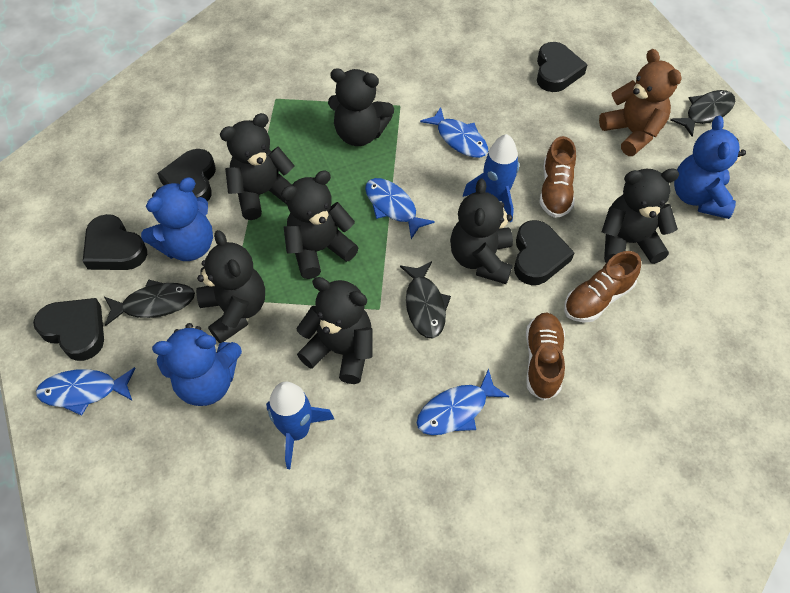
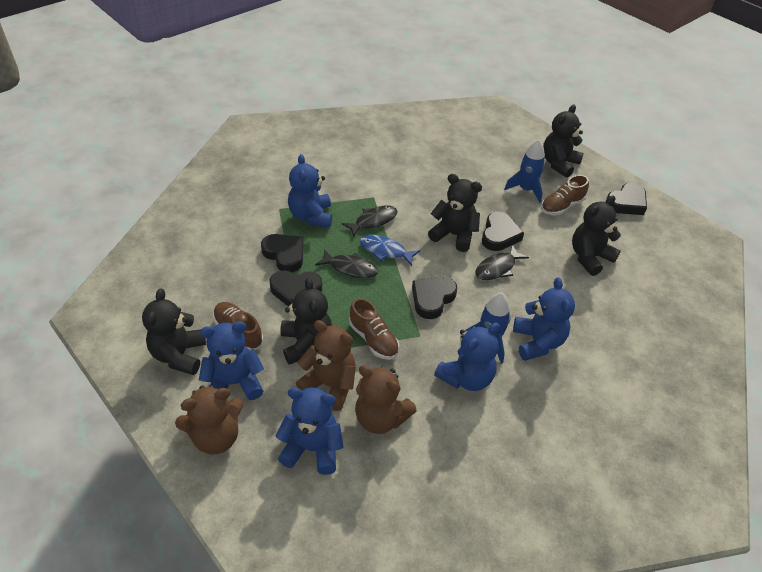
black teddy bear: [196,230,265,343] [220,113,295,220] [281,170,359,279] [296,277,372,384] [328,69,394,146] [450,179,513,284] [602,168,679,264] = 7 -> [142,288,206,375] [280,278,332,365] [428,174,482,252] [543,104,584,178] [572,195,621,276] = 5
blue fish: [36,367,135,416] [365,178,435,239] [417,369,509,435] [420,107,488,158] = 4 -> [360,235,420,266] = 1
blue teddy bear: [141,177,213,261] [152,323,242,406] [674,116,746,219] = 3 -> [199,321,264,400] [275,388,343,475] [288,154,332,227] [434,323,500,391] [513,277,575,361] = 5
brown teddy bear: [599,49,682,156] = 1 -> [175,385,243,454] [296,320,356,411] [355,365,417,434] = 3

